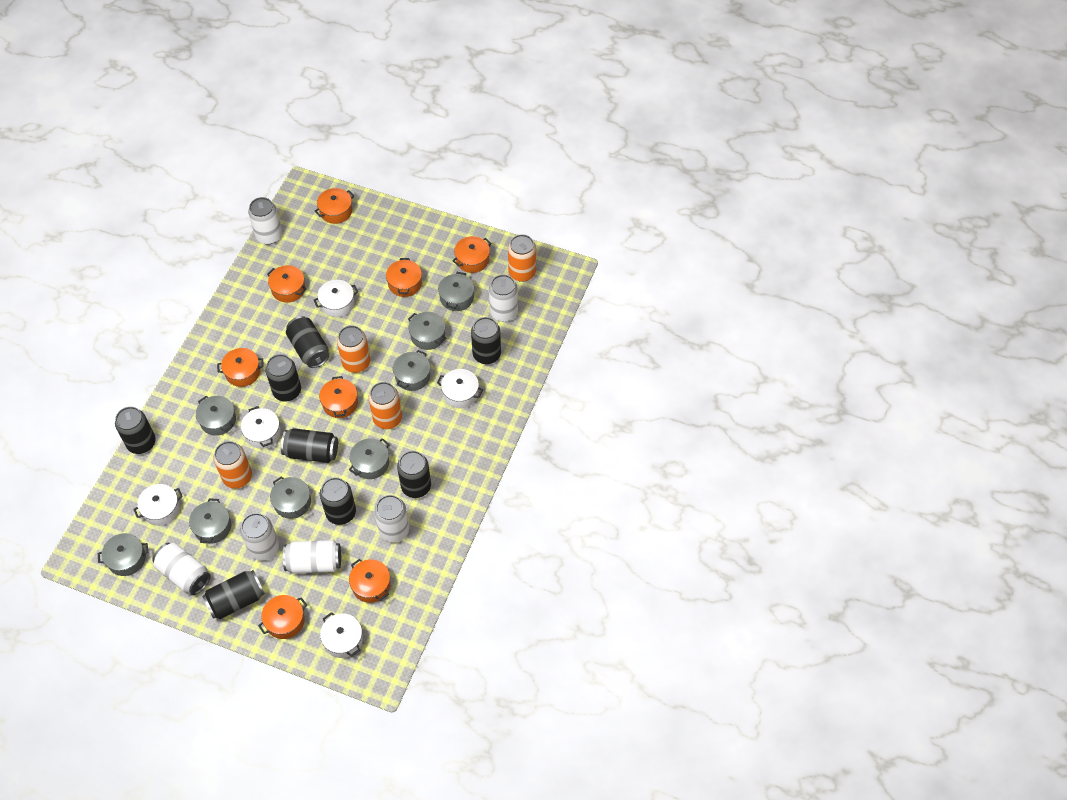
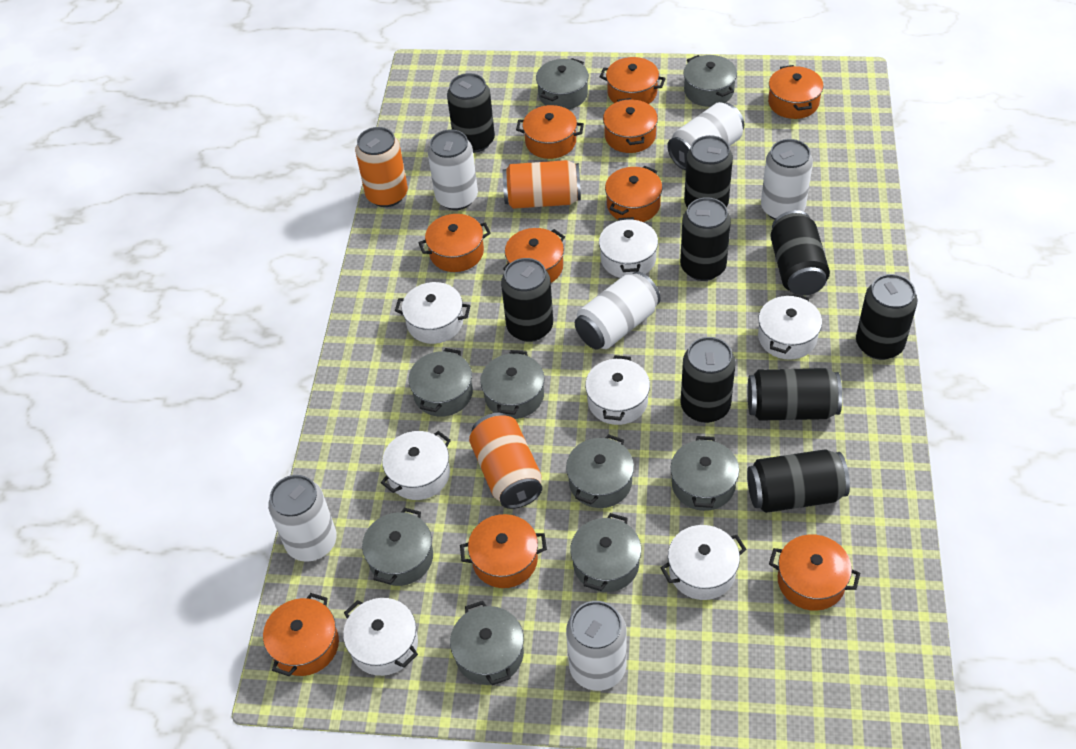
black can: [115,407,156,454] [202,570,265,619] [265,354,301,402] [281,428,338,463] [286,316,330,368] [320,477,356,525] [397,451,431,498] [471,317,501,364] = 8 -> [447,73,495,153] [501,258,553,342] [680,197,731,281] [680,337,736,423] [684,135,733,208] [747,449,850,513] [748,368,842,421] [770,210,830,296] [856,274,917,360] = 9
grey pot: [98,533,148,576] [189,498,231,544] [196,396,236,436] [270,476,311,519] [349,438,390,479] [393,350,430,391] [408,312,446,350] [438,272,474,311] = 8 -> [362,508,433,586] [408,348,473,417] [450,601,524,685] [480,350,545,419] [536,58,589,110] [566,434,634,508] [570,513,641,592] [671,436,739,511] [683,55,737,107] = 9
orange can: [213,441,252,489] [337,325,370,373] [368,382,402,429] [508,234,536,282] = 4 -> [355,127,408,207] [469,413,542,509] [503,160,581,209] = 3
orange pot: [217,348,264,387] [258,595,307,639] [267,265,306,303] [315,188,354,224] [319,376,358,418] [349,559,391,603] [386,258,422,297] [453,236,492,273] = 8 -> [263,593,339,676] [418,214,491,272] [460,514,547,588] [503,228,565,283] [516,105,584,159] [600,57,666,104] [603,98,658,153] [605,166,662,222] [768,65,823,119] [769,534,860,611] = 10
white pot: [133,484,183,526] [241,406,281,449] [314,280,358,317] [320,612,363,658] [437,369,483,408] = 5 -> [343,598,418,676] [381,431,451,500] [395,282,471,344] [585,355,650,425] [599,217,658,278] [661,525,746,600] [758,293,822,360] = 7

